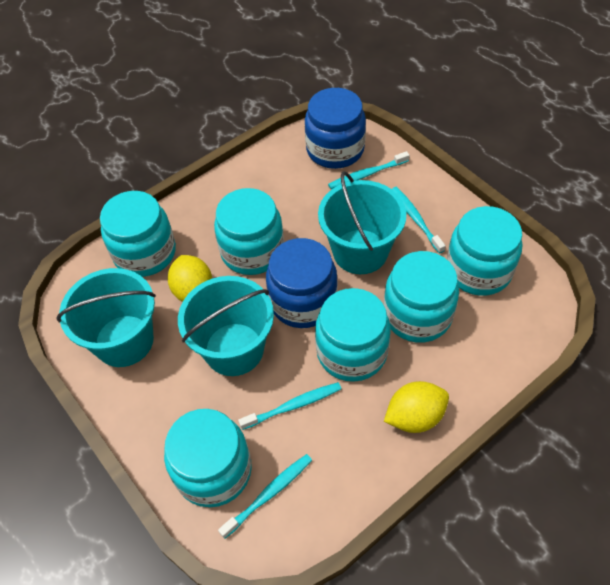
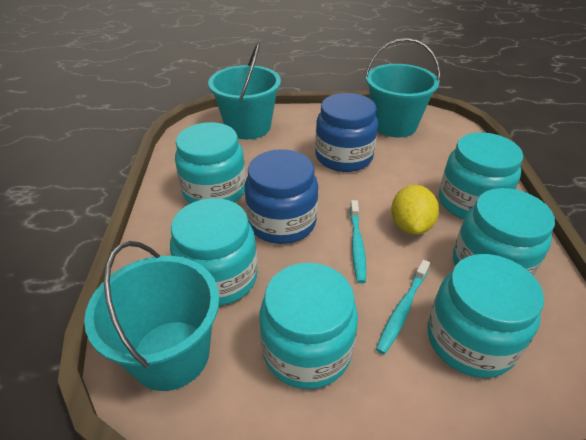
turquoise toothbrush: [218,454,312,538] [238,382,341,430] [328,151,410,189] [392,187,446,254] = 4 -> [350,200,366,283] [376,260,430,354] = 2
yellow lemon: [168,255,212,302] [384,381,449,433] = 2 -> [391,185,439,235] = 1

